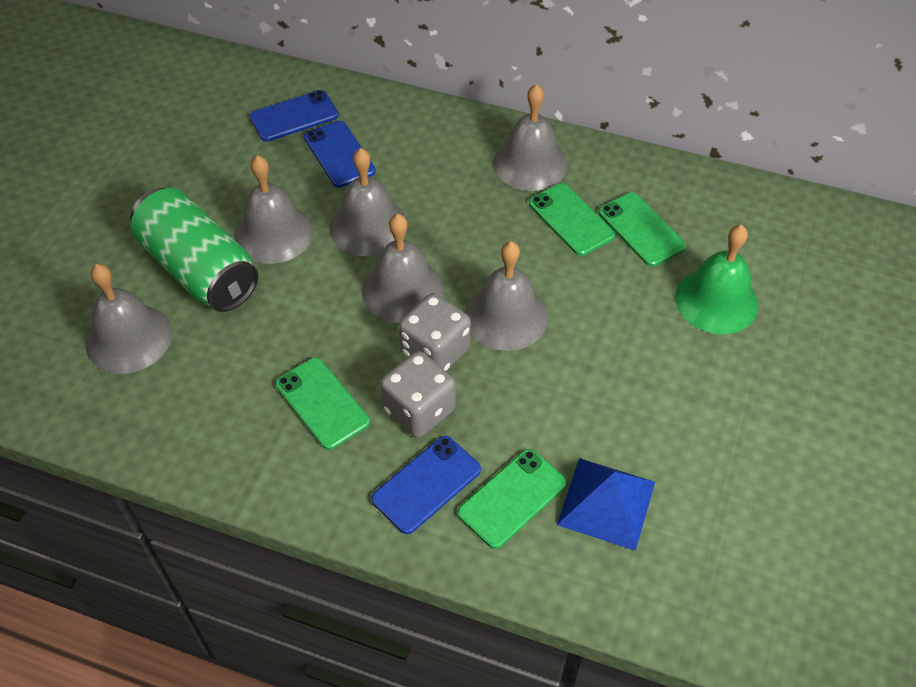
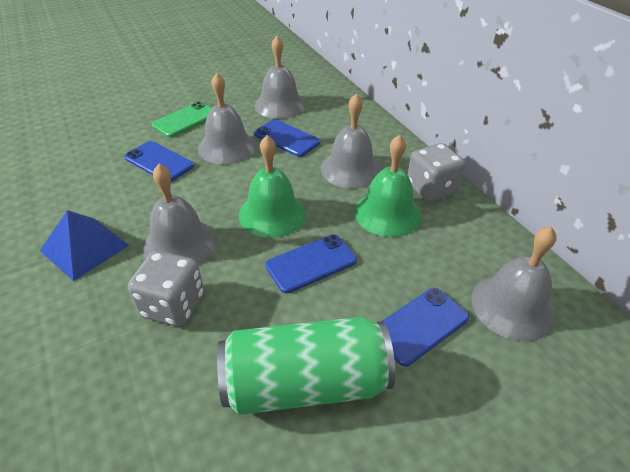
blue phone: [250,90,339,142] [304,121,376,188] [371,436,481,534] = 3 -> [124,141,194,182] [254,119,320,157] [265,234,357,293] [382,288,469,367] = 4
green bell: [675,225,759,334] = 1 -> [239,135,306,238] [354,135,422,237] = 2
green phone: [275,357,370,450] [458,449,567,549] [529,183,615,256] [598,192,686,267] = 4 -> [152,101,212,137] = 1
grey bell: [86,264,172,374] [235,155,314,264] [329,148,408,256] [362,214,444,323] [465,241,548,351] [493,84,568,191] = 6 -> [143,164,216,265] [198,73,256,164] [255,36,306,119] [321,93,381,188] [471,227,557,341] = 5

